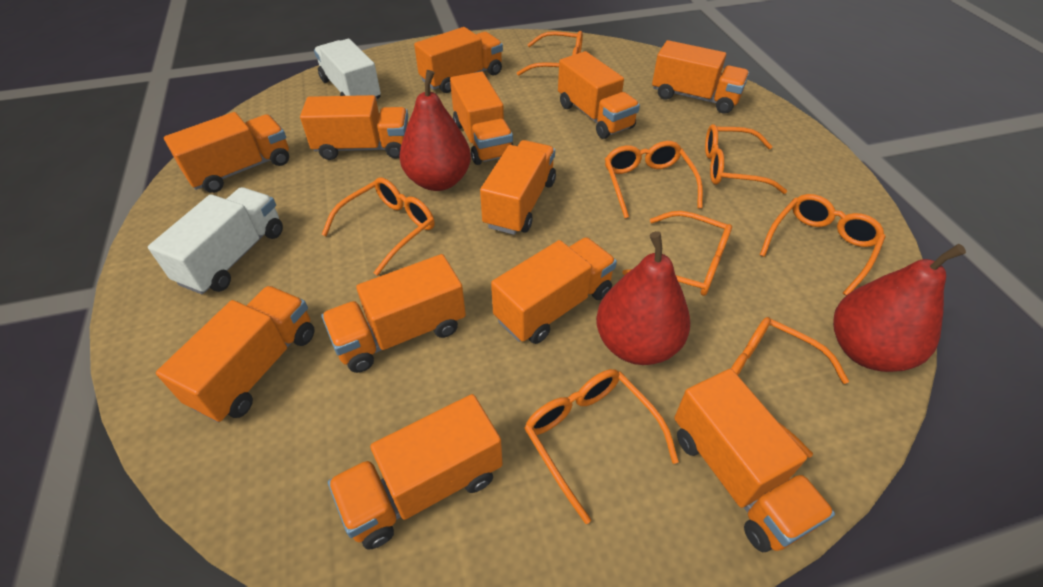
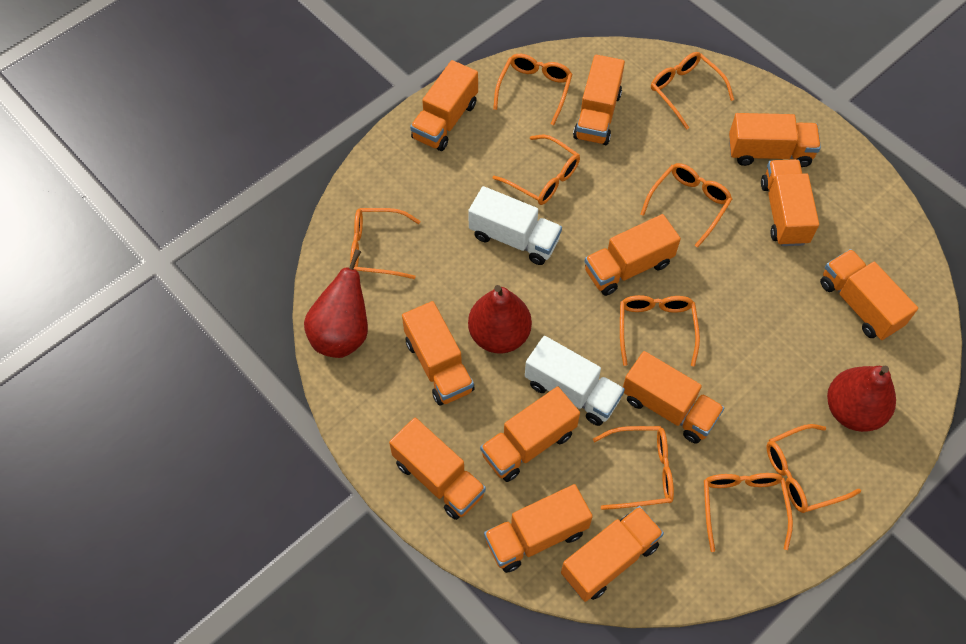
orange glasses: [322,177,434,276] [517,31,583,76] [524,369,679,524] [605,141,703,218] [622,211,732,296] [705,124,787,194] [731,317,849,458] [760,194,886,296] = 8 -> [350,208,421,279] [493,54,573,126] [493,135,580,205] [593,426,674,510] [620,295,700,366] [640,163,732,248] [651,52,734,130] [704,473,793,552] [766,424,861,513] = 9

